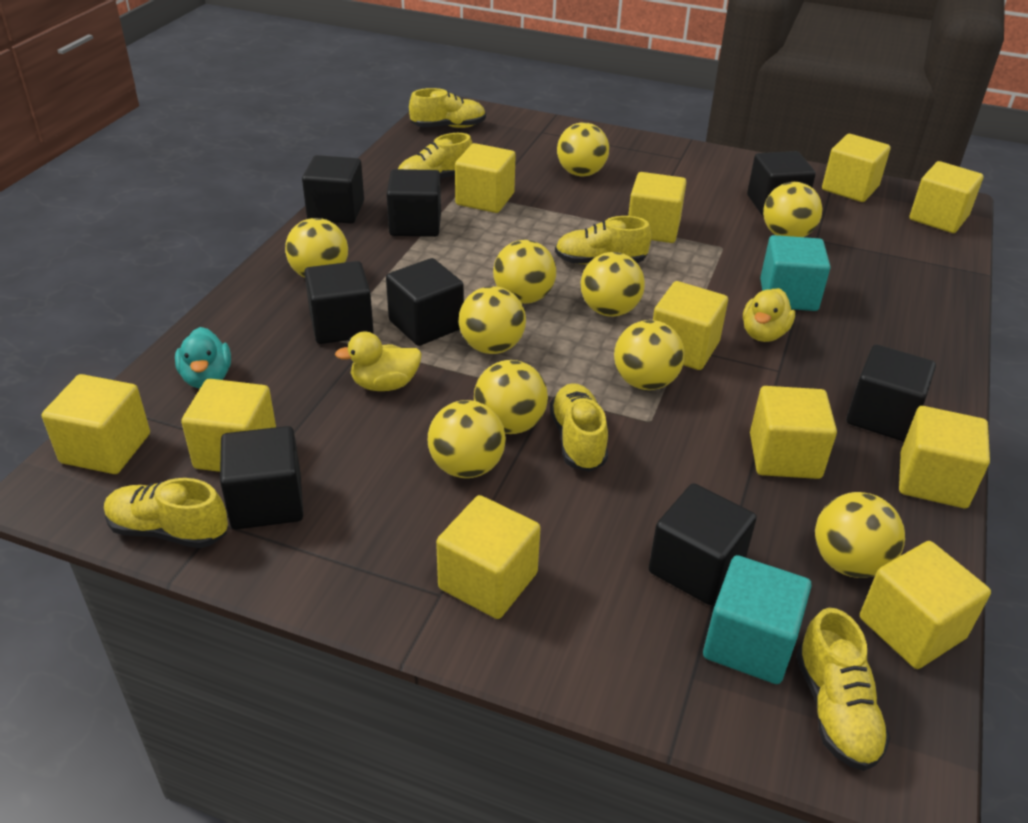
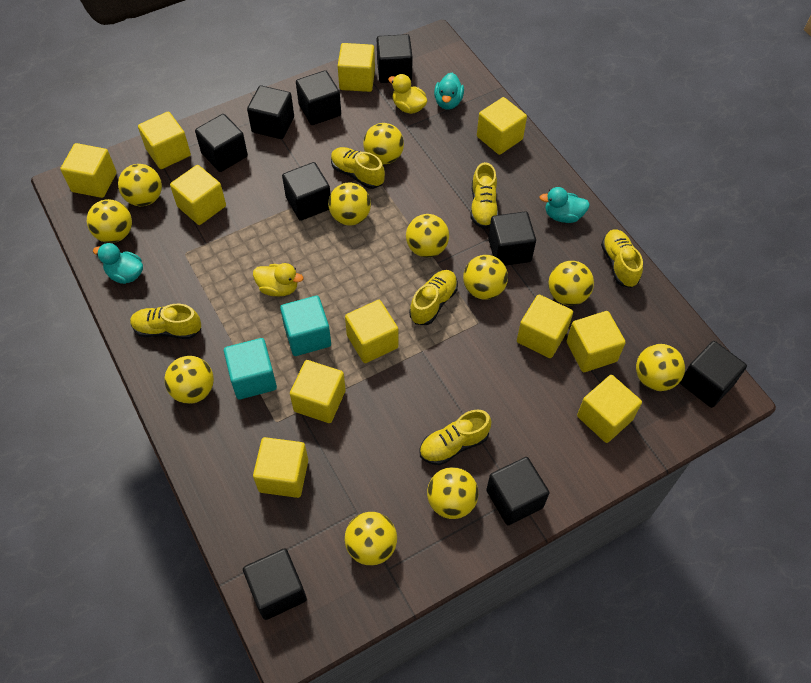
black cube: [220,426,303,530] [302,155,364,224] [304,261,374,344] [386,258,464,346] [387,169,441,237] [649,483,757,605] [747,151,816,216] [846,345,936,442] = 8 -> [195,114,248,172] [243,548,307,620] [247,85,294,139] [282,162,331,221] [296,70,341,125] [377,34,413,83] [486,457,549,525] [488,211,536,266] [680,341,747,408] = 9
turquoise duck: [175,327,231,389] = 1 -> [93,243,143,284] [434,73,464,110] [539,187,590,223] = 3
yellow ball: [285,218,348,278] [428,400,506,478] [459,286,526,354] [474,360,548,434] [493,240,556,304] [557,122,609,176] [581,252,645,317] [614,320,685,390] [763,182,823,237] [815,492,905,578] = 10 -> [87,199,132,243] [118,164,162,206] [164,356,214,404] [328,182,371,226] [345,512,397,566] [363,123,404,164] [406,214,449,258] [427,467,478,519] [463,255,508,300] [548,261,594,306] [636,344,685,391] = 11

